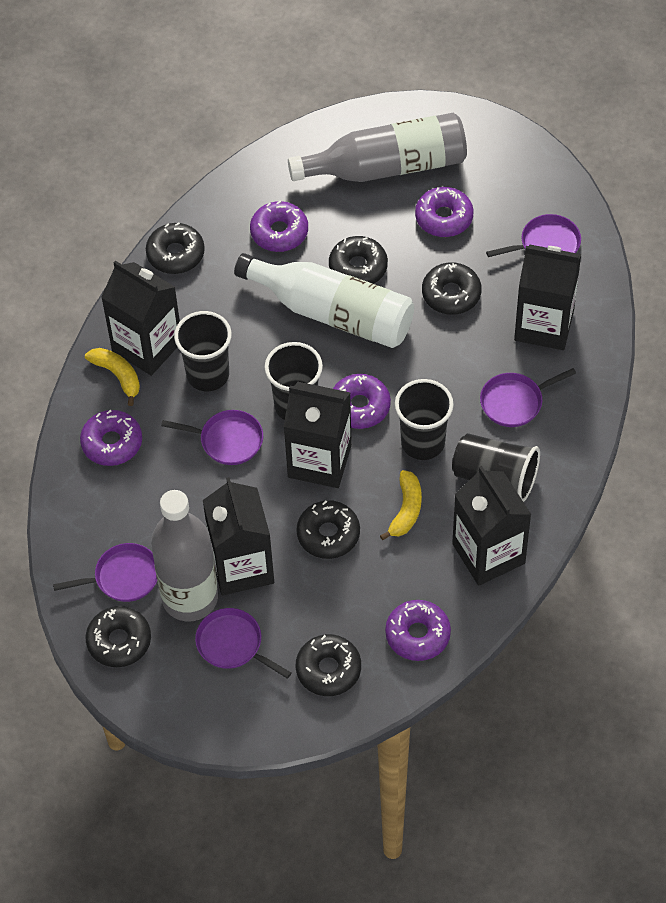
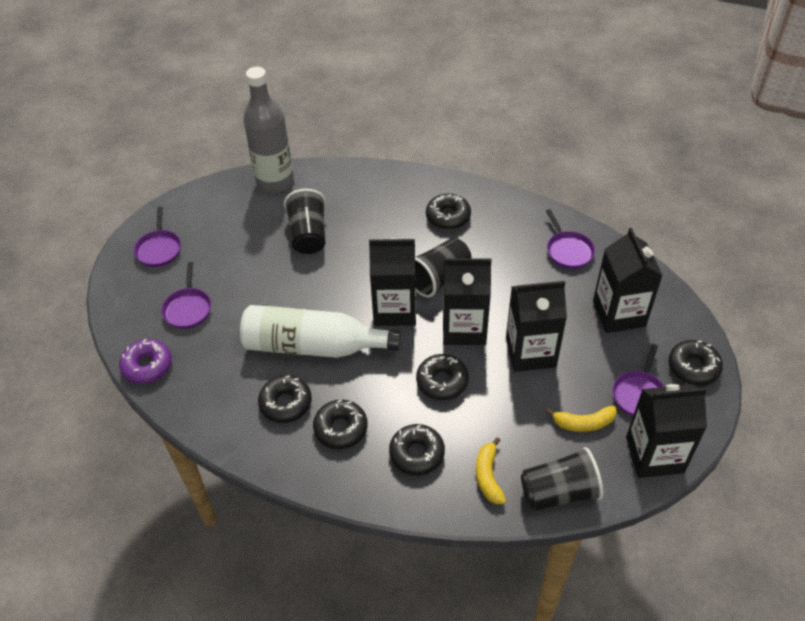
black cup: [174,311,232,391] [265,342,323,420] [395,379,454,460] [452,433,540,502] = 4 -> [284,189,326,254] [415,238,472,298] [521,447,603,511] = 3
grey bottle: [151,490,218,622] [288,113,467,182] = 2 -> [243,67,294,193] = 1
purple donut: [80,410,142,466] [250,201,308,252] [333,374,391,429] [385,600,451,661] [415,187,474,237] = 5 -> [119,339,172,384] = 1
purple pan: [53,543,157,602] [161,410,263,465] [195,608,292,679] [480,368,576,427] [486,214,581,257] = 5 -> [134,206,181,267] [161,262,211,329] [546,209,595,269] [612,344,665,416] = 4

